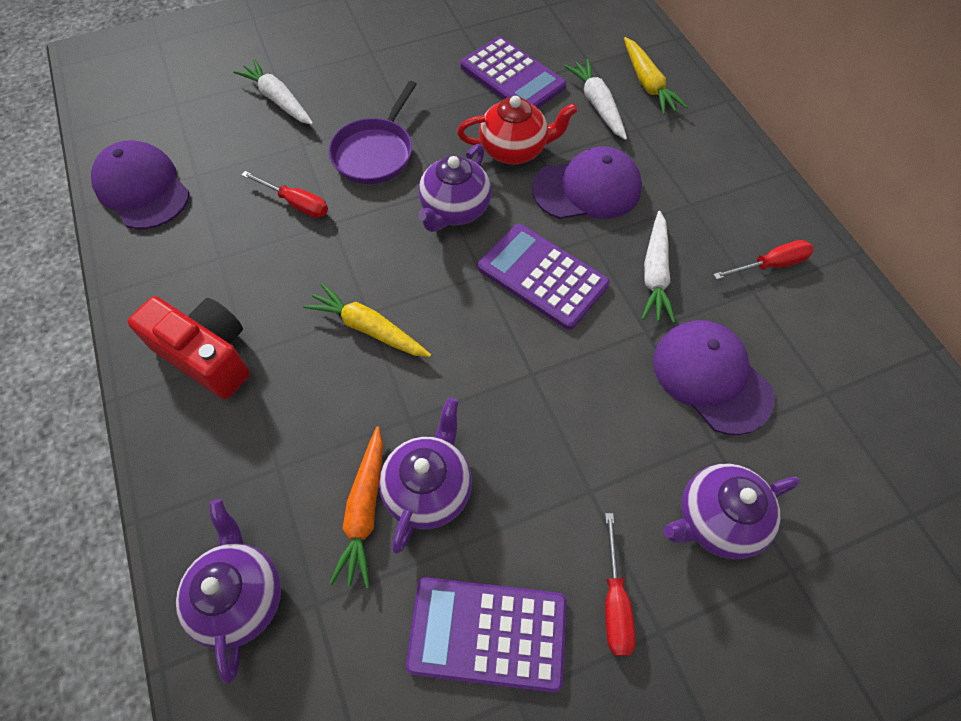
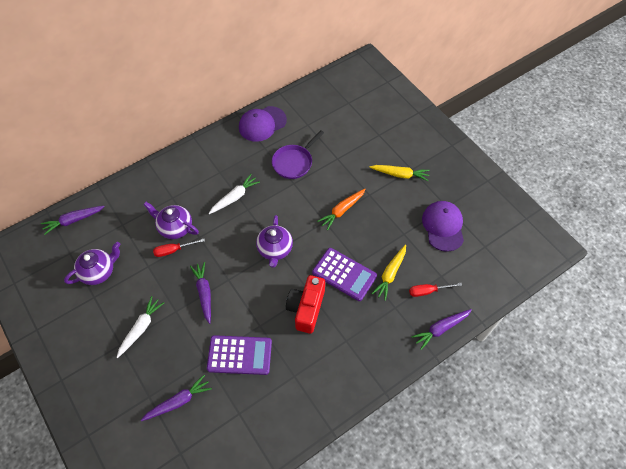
purple calculator: [406,577,567,693] [460,36,567,108] [478,224,610,330] = 3 -> [207,335,272,375] [312,248,377,301] = 2
purple cap: [91,140,190,229] [532,146,642,219] [653,320,775,435] = 3 -> [239,106,287,142] [422,201,464,252] = 2
purple carrot: none = 0 -> [41,206,105,235] [141,375,212,421] [190,262,211,324] [411,309,472,350] = 4
purple teapot: [176,499,281,684] [379,398,472,554] [418,144,492,232] [663,463,800,559] = 4 -> [64,242,120,285] [143,202,199,239] [256,215,293,268] = 3
red screwdriver: [242,171,328,218] [605,513,636,656] [713,240,814,280] = 3 -> [153,239,205,257] [409,283,462,297] = 2
red teapot: [457,96,578,164] = 1 -> none = 0
white carrot: [233,59,313,125] [564,59,627,140] [642,211,675,323] = 3 -> [116,296,164,358] [209,174,260,214] = 2

